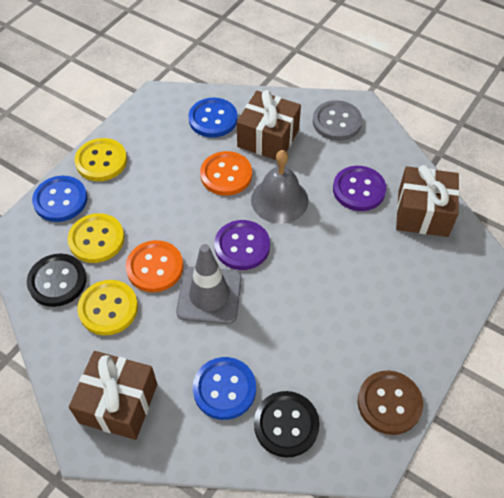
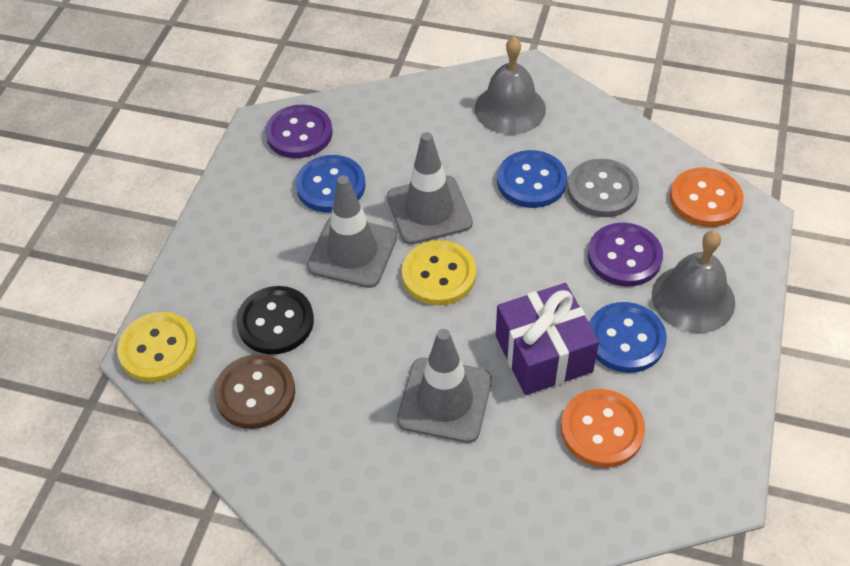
black button: [27,254,86,307] [254,391,320,458] = 2 -> [236,286,314,355] = 1
brown gift: [69,351,157,440] [237,90,301,160] [396,165,459,237] = 3 -> none = 0
grey bell: [251,150,309,224] = 1 -> [475,37,546,135] [652,231,735,333] = 2
grey traffic cone: [176,244,242,324] = 1 -> [307,175,397,288] [387,132,473,244] [397,329,492,443] = 3
purple gift: none = 0 -> [496,283,599,395] = 1
yellow button: [68,213,125,263] [74,138,127,181] [77,280,138,335] = 3 -> [117,312,197,382] [402,240,476,305] = 2

